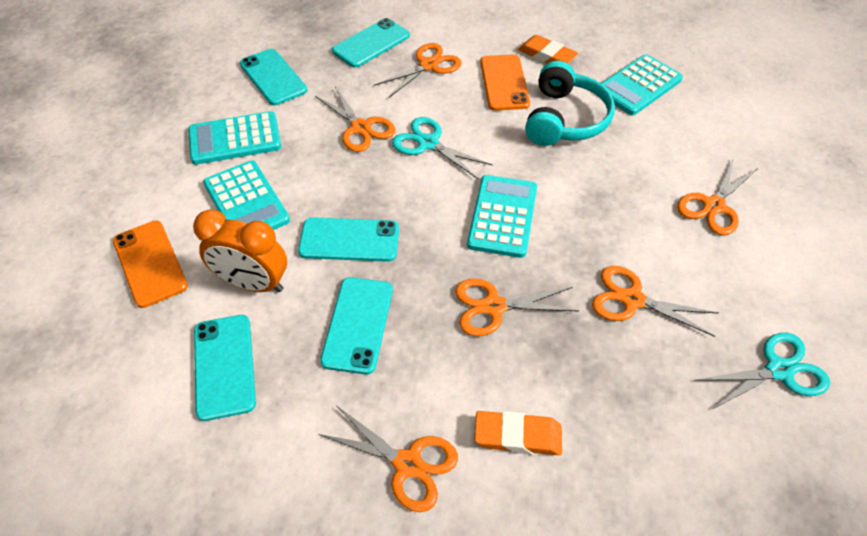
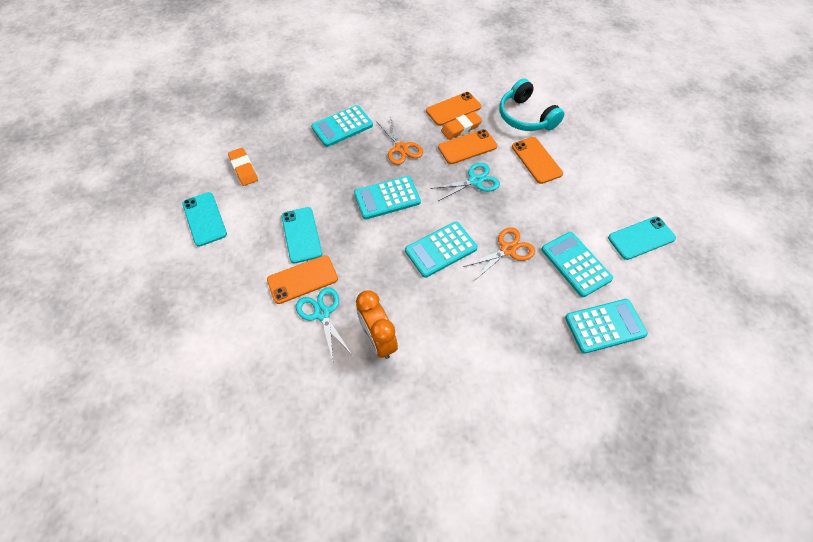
orange phone: [113,220,188,308] [480,54,530,111] = 2 -> [267,255,338,304] [426,92,481,126] [438,129,497,164] [512,137,563,184] = 4
orange scissors: [315,86,395,152] [318,406,458,512] [374,43,462,98] [455,278,579,336] [592,266,719,337] [677,160,758,235] = 6 -> [376,116,423,165] [463,227,535,281] = 2
turquoise calculator: [188,111,281,165] [203,161,290,230] [467,175,537,258] [601,54,683,115] = 4 -> [311,105,373,147] [354,176,421,219] [405,222,477,278] [541,232,613,297] [565,299,648,354] = 5
turquoise phone: [194,315,256,421] [240,49,307,105] [298,217,399,262] [320,277,393,375] [332,18,410,68] = 5 -> [182,192,227,247] [281,207,322,263] [608,216,676,260] = 3

